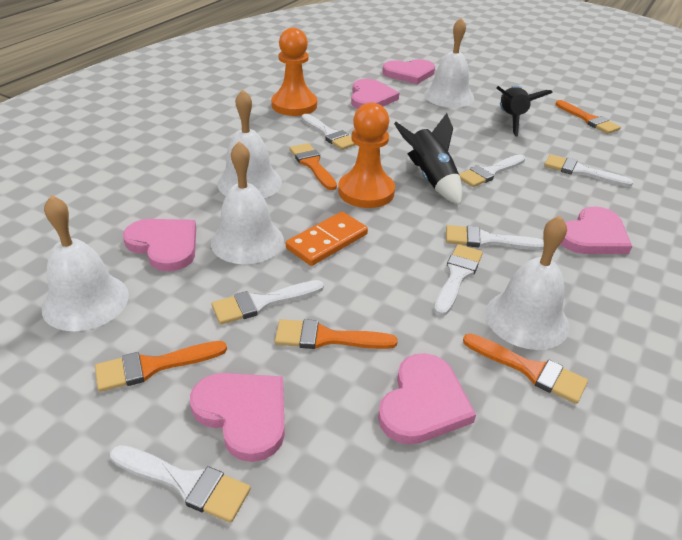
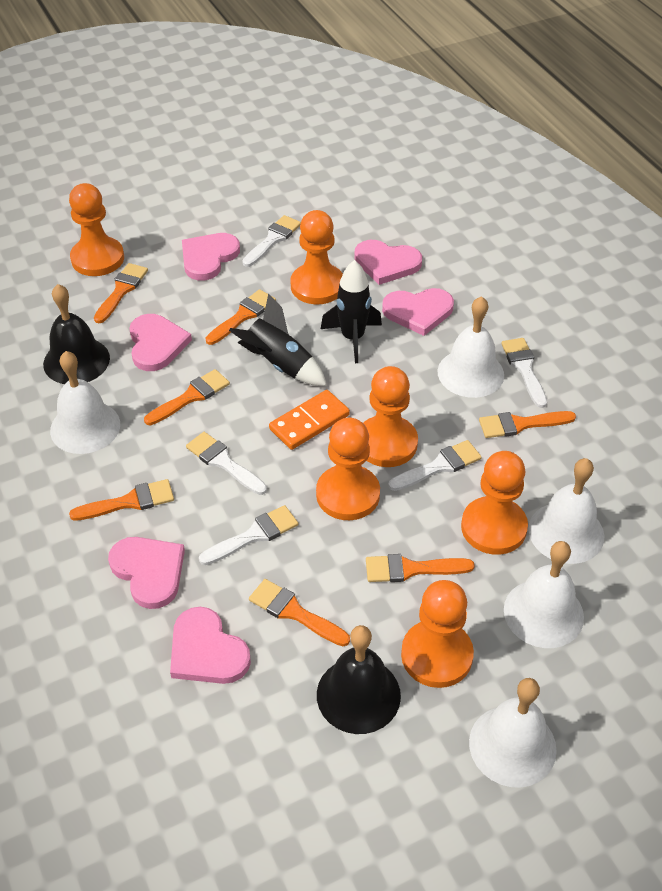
black bell: none = 0 -> [43,284,110,384] [317,625,401,734] = 2
orange brush: [95,341,227,392] [275,319,397,349] [289,143,337,190] [463,333,588,404] [555,100,621,134] = 5 -> [69,479,174,521] [94,263,148,323] [144,369,230,425] [206,289,276,345] [249,579,350,646] [366,554,475,582] [479,411,576,438] = 7
orange pawn: [271,28,317,116] [338,102,395,208] = 2 -> [69,183,124,276] [291,210,343,304] [316,418,380,520] [363,366,418,467] [401,580,474,688] [461,451,528,555] = 6
white brush: [110,445,251,523] [212,280,324,324] [302,114,356,150] [434,244,483,316] [446,225,544,250] [459,154,525,187] [544,154,633,187] = 7 -> [186,432,267,495] [199,505,298,565] [242,215,301,267] [388,440,481,491] [501,338,547,408] = 5

